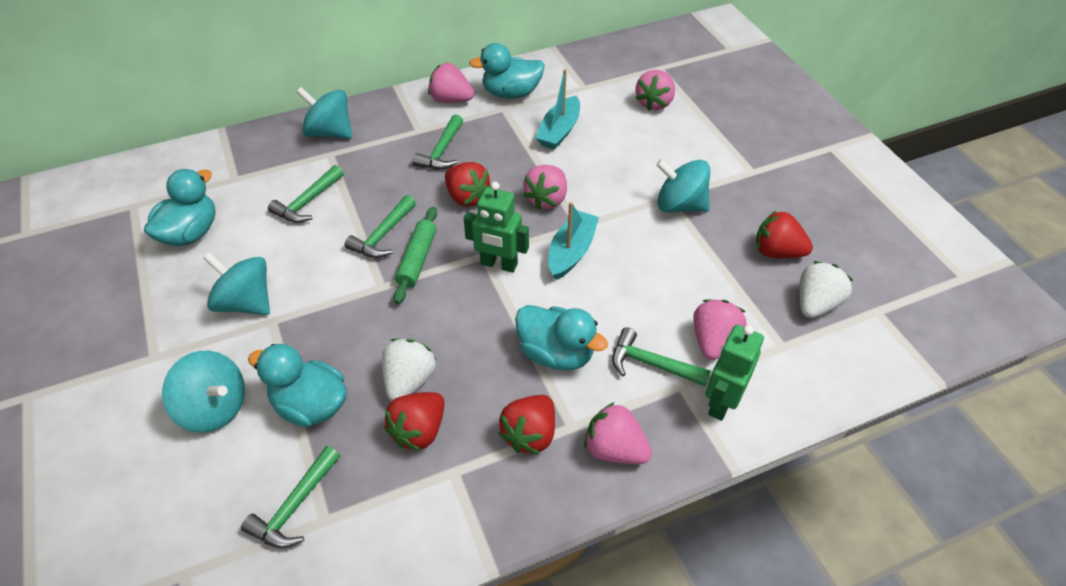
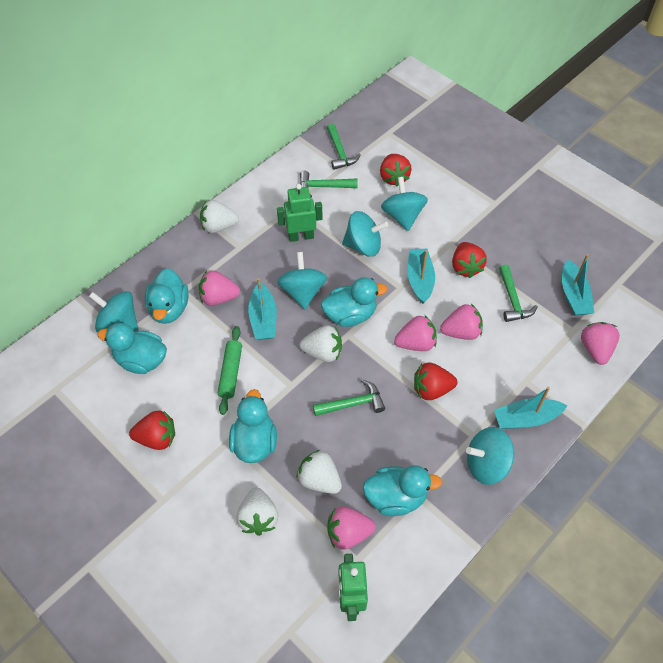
green hammer: [241,446,340,549] [268,165,344,223] [344,195,416,258] [412,114,463,170] [612,327,710,386] = 5 -> [300,171,358,197] [313,379,385,416] [327,124,361,170] [499,265,538,322] = 4
turquoise boat: [536,69,580,150] [548,202,599,280] = 2 -> [248,278,277,340] [408,249,435,304] [494,387,568,429] [562,254,594,316] = 4
turquoise duck: [144,169,216,246] [248,344,346,427] [469,43,545,99] [515,305,608,371] = 4 -> [97,323,167,374] [145,268,189,324] [229,389,277,463] [321,277,387,327] [363,465,442,516] = 5
turquoise spinning top: [162,351,245,433] [203,252,270,315] [296,87,352,139] [656,159,710,212] = 4 -> [89,291,138,332] [277,252,327,309] [342,211,388,257] [381,177,428,231] [466,427,514,485] = 5
white strawberry: [382,339,436,401] [800,261,853,318] = 2 -> [200,200,239,233] [237,488,278,536] [297,449,342,494] [300,325,342,362] = 4

